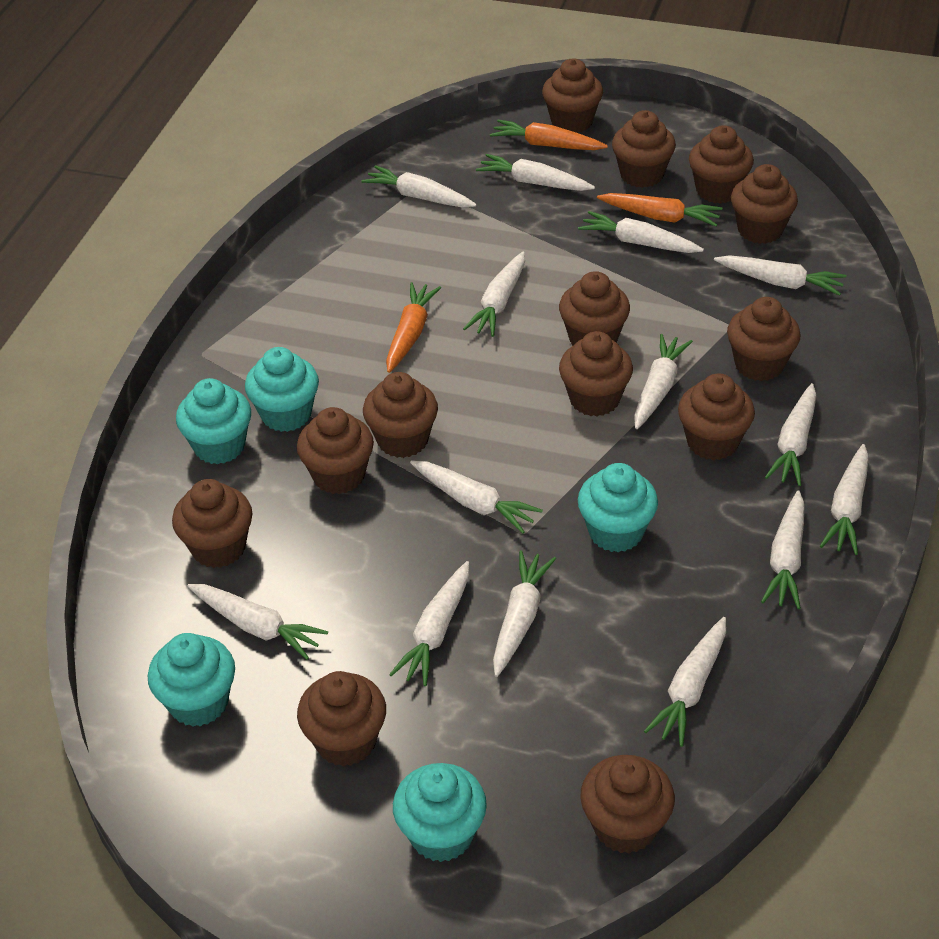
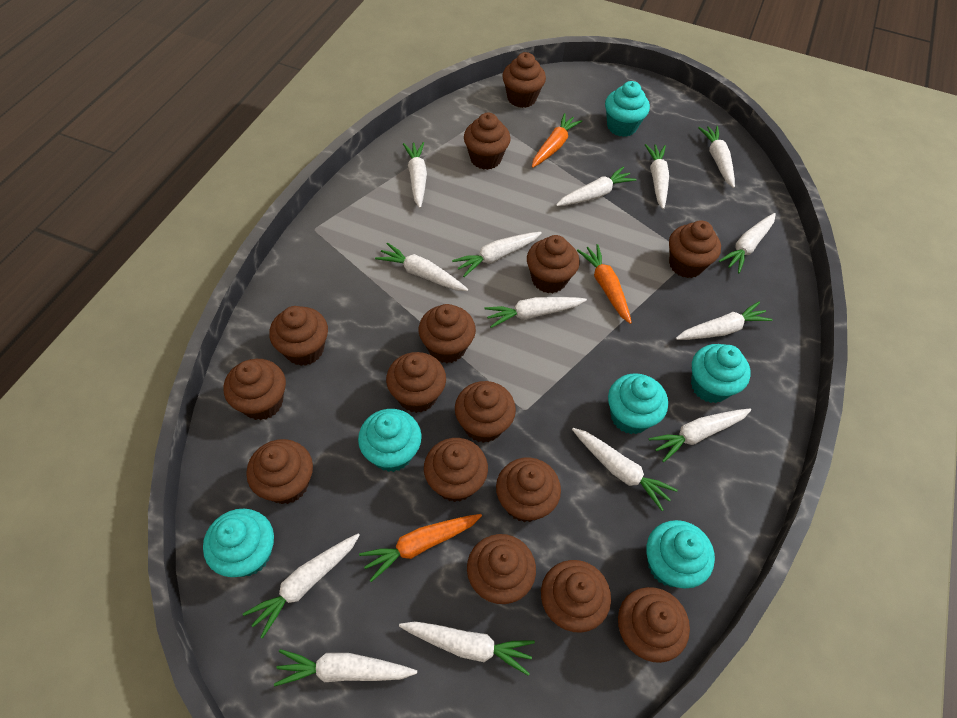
brown cupcake: [172,479,253,568] [297,407,374,494] [297,671,386,766] [363,372,438,458] [542,59,603,133] [559,271,630,346] [559,331,633,416] [580,755,675,853] [612,110,676,188] [678,373,755,460] [689,125,754,204] [727,297,801,381] [731,164,798,244] = 13 -> [224,359,286,420] [246,439,313,504] [269,306,328,366] [386,352,446,413] [419,304,476,363] [424,438,488,502] [455,381,516,443] [464,113,511,170] [467,534,536,604] [496,457,561,522] [502,52,546,108] [527,235,580,293] [541,560,611,633] [618,587,690,663] [669,220,721,278] = 15
turquoise cupcake: [148,633,235,727] [176,378,251,464] [245,347,319,432] [393,763,487,862] [578,463,658,552] = 5 -> [203,509,274,577] [358,409,422,472] [605,81,650,137] [608,373,668,434] [647,520,715,588] [691,344,751,403] = 6

